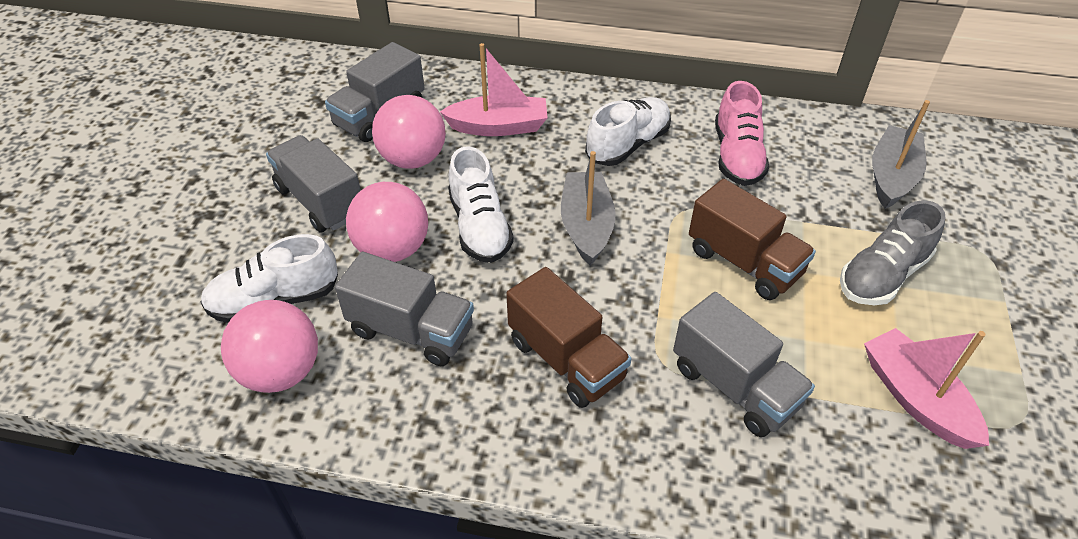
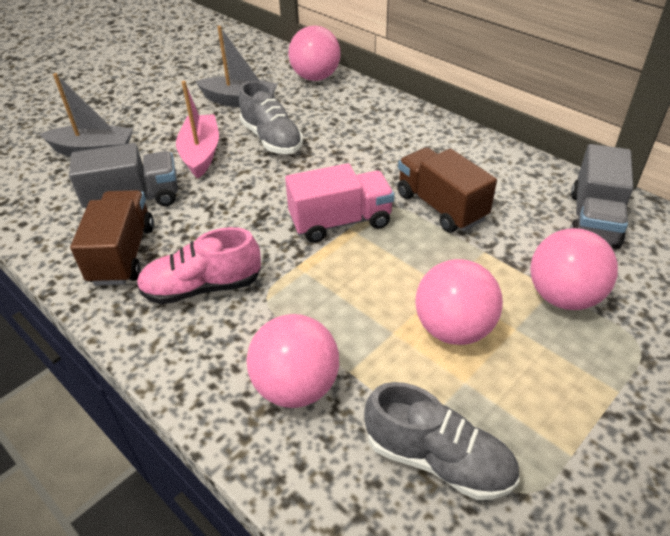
grey shoe: [840,200,946,305] = 1 -> [239,81,303,154] [364,382,520,500] = 2
grey truck: [266,135,361,233] [325,42,425,142] [335,252,474,366] [673,292,815,437] = 4 -> [69,143,178,209] [570,144,633,249] = 2
pink ball: [221,300,318,393] [346,182,428,262] [372,95,446,169] = 3 -> [247,314,339,408] [288,26,341,81] [415,259,503,345] [530,228,618,310] = 4
pink boat: [440,43,548,136] [864,328,989,449] = 2 -> [176,81,219,178] = 1
pink truck: none = 0 -> [285,163,394,243] = 1
white shoe: [200,234,338,323] [448,146,514,263] [585,97,671,166] = 3 -> none = 0

